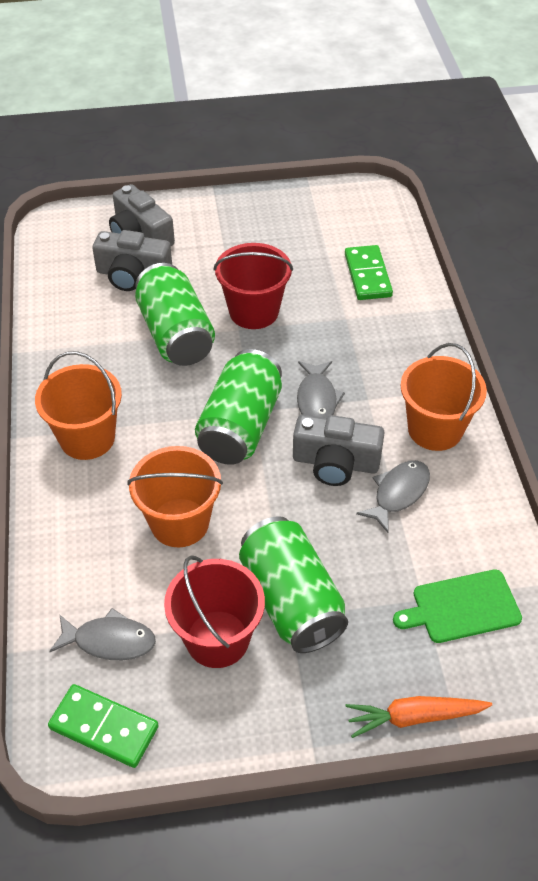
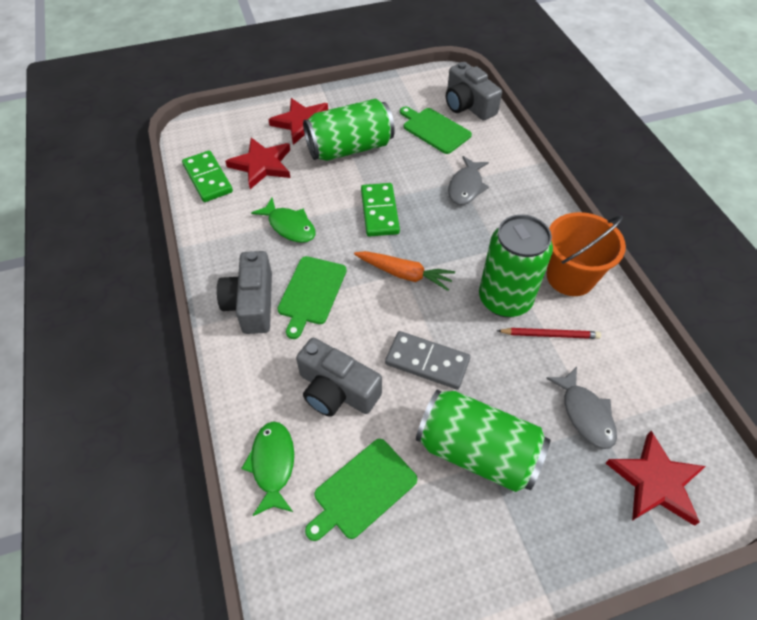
green cutting board: [393,569,522,643] = 1 -> [277,256,347,339] [305,439,417,541] [400,106,472,154] = 3
green fish: none = 0 -> [241,422,294,516] [251,198,316,243] = 2
grey domino: none = 0 -> [385,331,470,389] = 1
grey fish: [49,608,156,660] [297,361,345,418] [356,460,430,533] = 3 -> [448,156,489,205] [546,367,617,449] = 2
orange bucket: [35,351,122,460] [127,446,223,547] [401,343,487,451] = 3 -> [547,212,626,296] = 1
red bucket: [164,555,265,668] [214,243,293,329] = 2 -> none = 0
red pencil: none = 0 -> [497,328,601,339] = 1
red star: none = 0 -> [225,138,290,189] [268,98,328,145] [606,431,706,526] = 3

